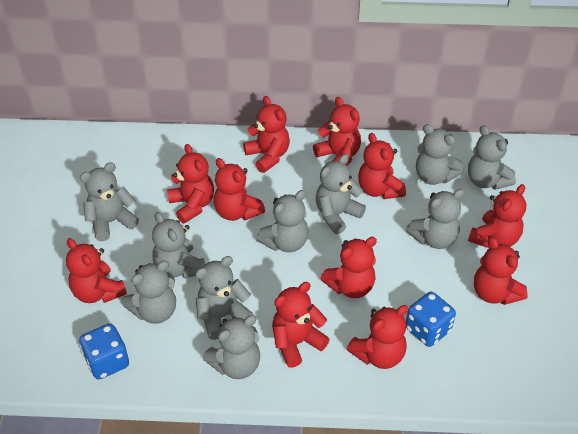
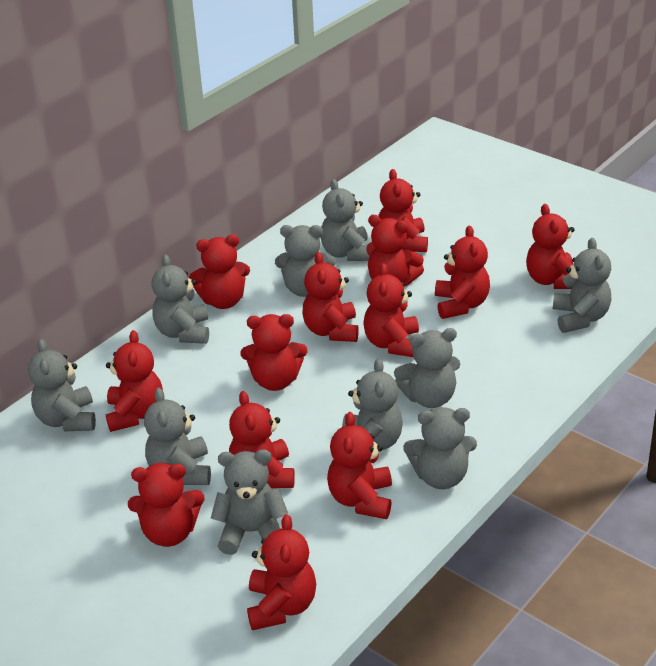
blue dice: [79,323,129,380] [406,292,456,347] = 2 -> none = 0
red teddy bear: [66,238,127,303] [167,144,214,224] [214,158,265,221] [243,96,290,173] [272,282,330,368] [313,97,361,165] [320,237,377,298] [347,305,408,369] [358,133,406,199] [468,184,526,248] [474,237,528,305] = 11 -> [106,330,163,432] [128,463,205,547] [189,235,250,309] [229,391,295,488] [240,314,307,391] [247,514,316,630] [302,252,359,342] [327,412,392,519] [363,263,419,357] [366,215,424,286] [378,169,428,252] [435,226,490,319] [526,204,575,289] = 13

